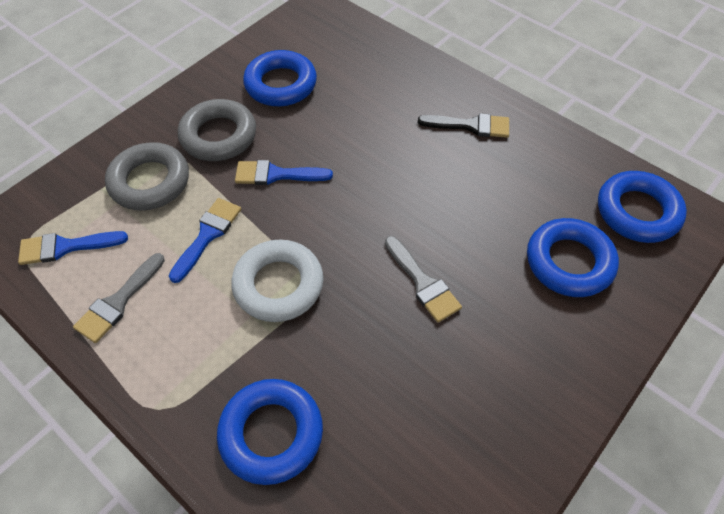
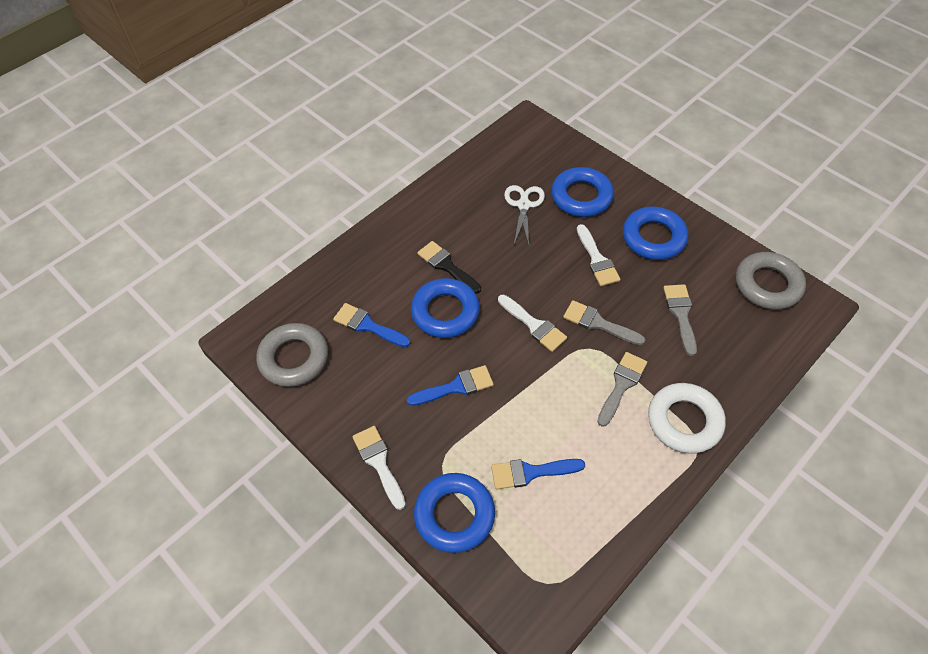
grey brush: [73,253,165,343] [385,236,462,323] = 2 -> [563,300,645,345] [597,352,647,427] [663,284,697,356] = 3
white brush: none = 0 -> [352,426,406,510] [498,295,567,352] [577,224,621,286] = 3
white scissors: none = 0 -> [504,185,545,245] = 1

